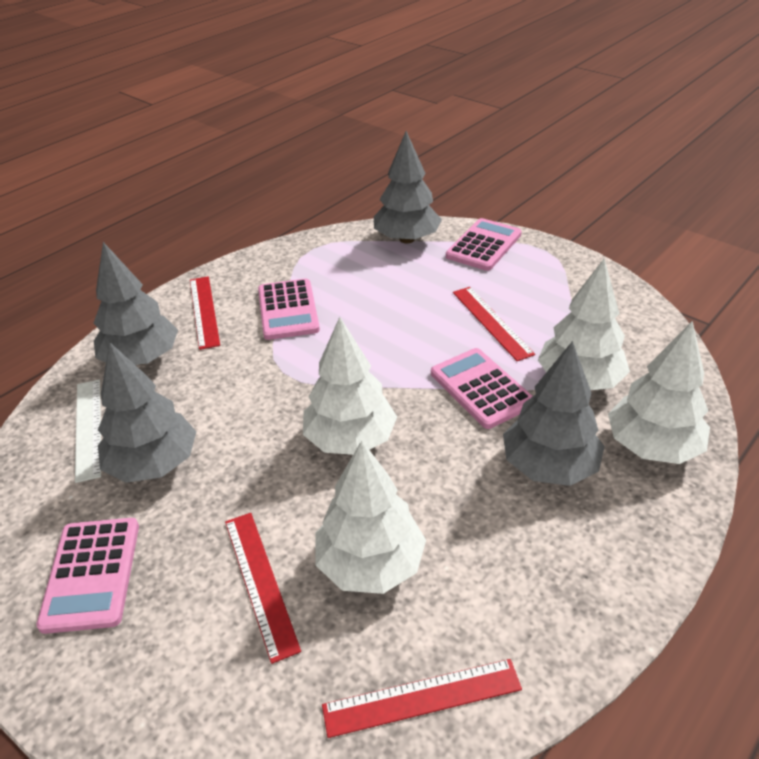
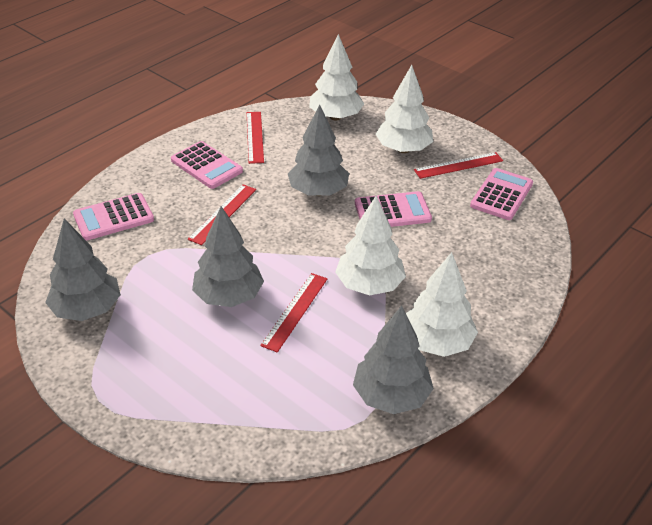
white ruler: [75,380,101,483] = 1 -> none = 0

